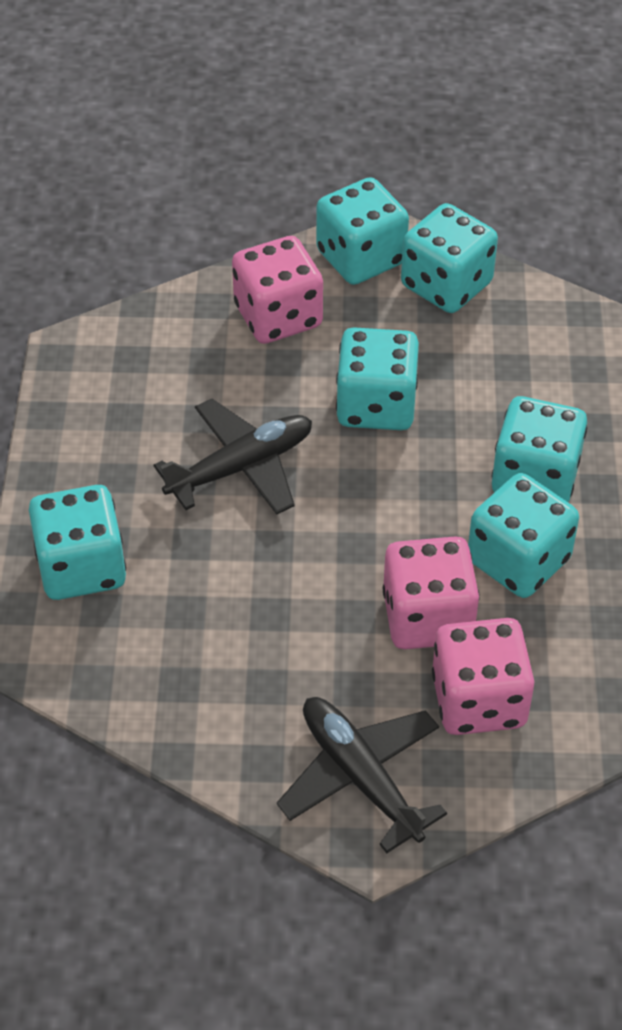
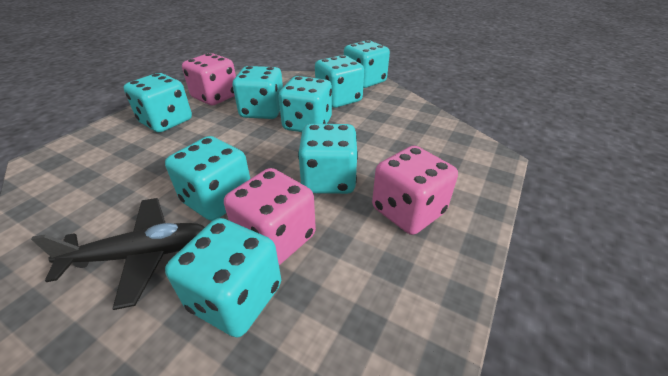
black plane: [154,399,312,514] [277,697,447,853] = 2 -> [31,198,205,310] = 1
turquoise dice: [29,485,126,600] [316,177,409,285] [336,327,419,430] [401,203,498,313] [468,473,579,598] [492,396,587,502] = 6 -> [124,73,192,132] [165,136,250,221] [165,218,281,338] [233,66,283,119] [278,76,332,132] [298,124,358,194] [315,55,364,108] [344,40,390,88] = 8

